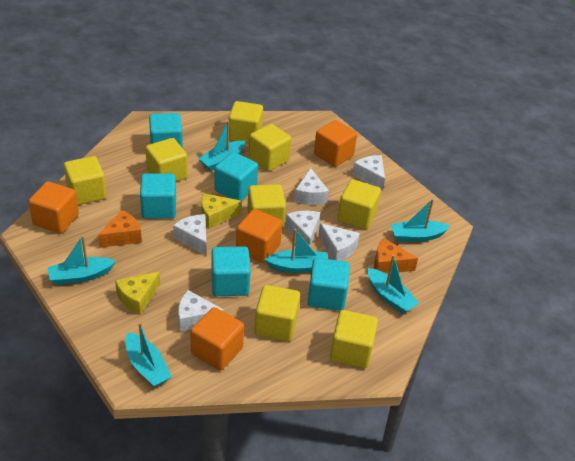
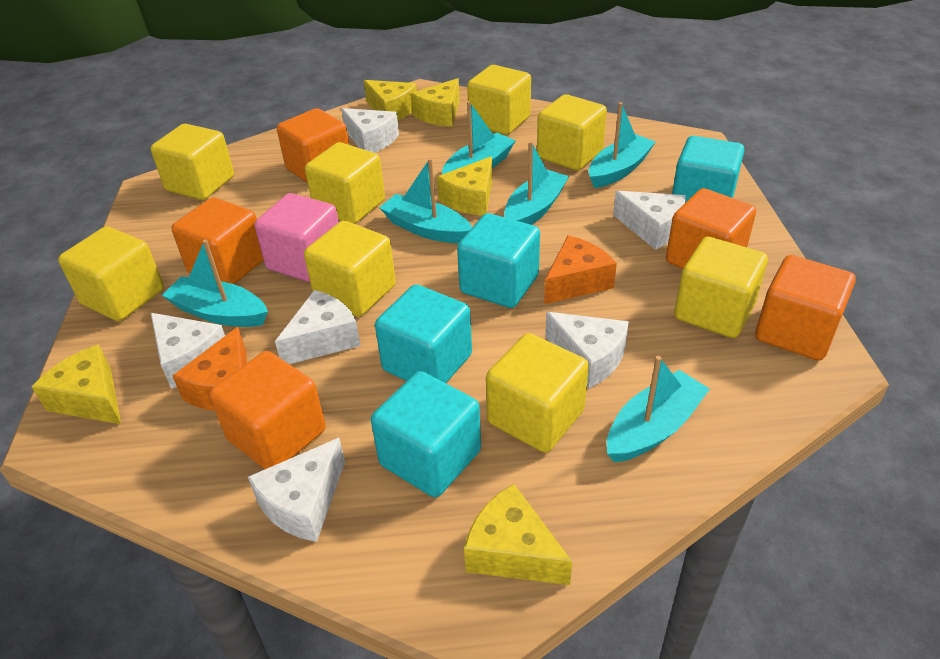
orange cube: [28,181,79,234] [190,307,244,371] [236,209,282,263] [314,120,357,167] = 4 -> [171,197,264,284] [209,351,326,469] [277,108,349,183] [666,188,756,269] [755,255,856,361] = 5
pink cube: none = 0 -> [254,193,339,282] = 1
turquoise cube: [140,174,176,219] [149,113,183,148] [211,246,251,296] [214,152,258,201] [308,258,350,311] = 5 -> [371,371,481,497] [375,284,472,383] [457,213,540,308] [672,136,744,203] = 4
yellow cheese: [115,272,160,315] [202,193,242,229] = 2 -> [31,345,121,424] [364,80,417,120] [411,78,460,127] [437,157,492,216] [464,484,572,585] = 5

